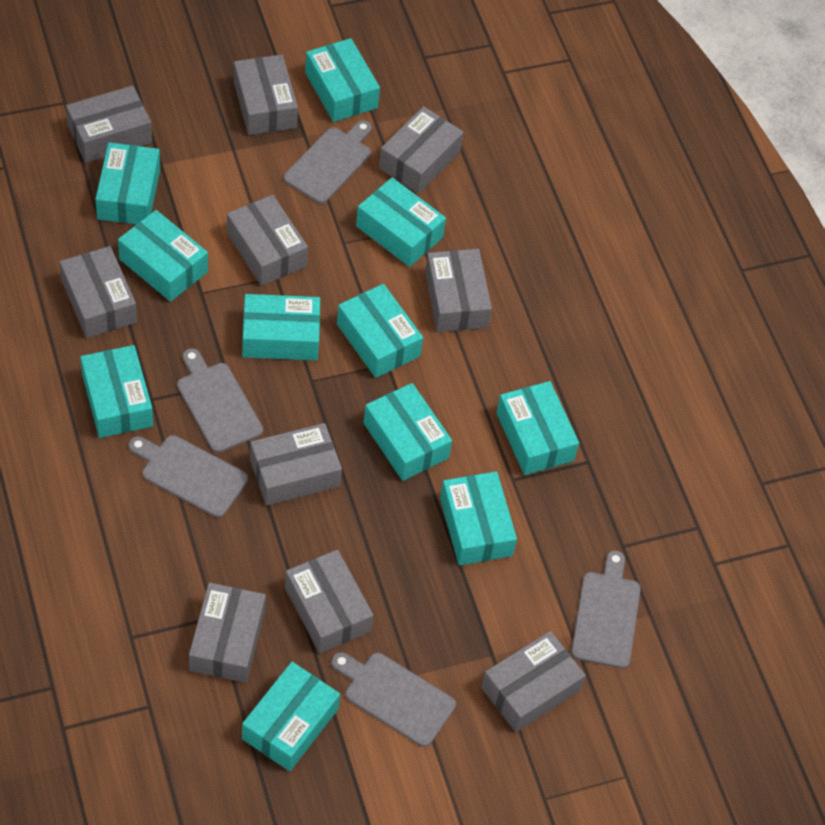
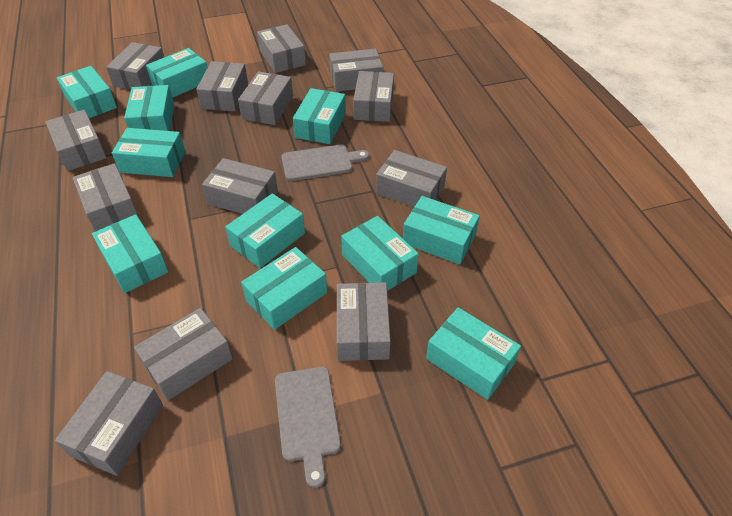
grey box: [60,246,137,338] [66,85,152,163] [189,582,266,683] [227,195,308,286] [234,54,298,135] [250,423,342,506] [285,550,373,653] [379,106,463,194] [425,249,492,332] [481,631,586,732] = 10 -> [46,110,107,171] [55,371,163,476] [73,163,139,232] [106,42,164,90] [134,308,233,400] [196,61,248,111] [202,158,278,214] [238,71,293,125] [257,24,306,73] [329,49,383,92] [337,282,391,361] [353,71,394,122] [376,150,447,207] = 13
grey cutting board: [129,435,248,518] [177,348,263,453] [283,120,372,204] [331,652,456,747] [571,551,641,669] = 5 -> [275,367,341,488] [281,144,369,181] = 2

